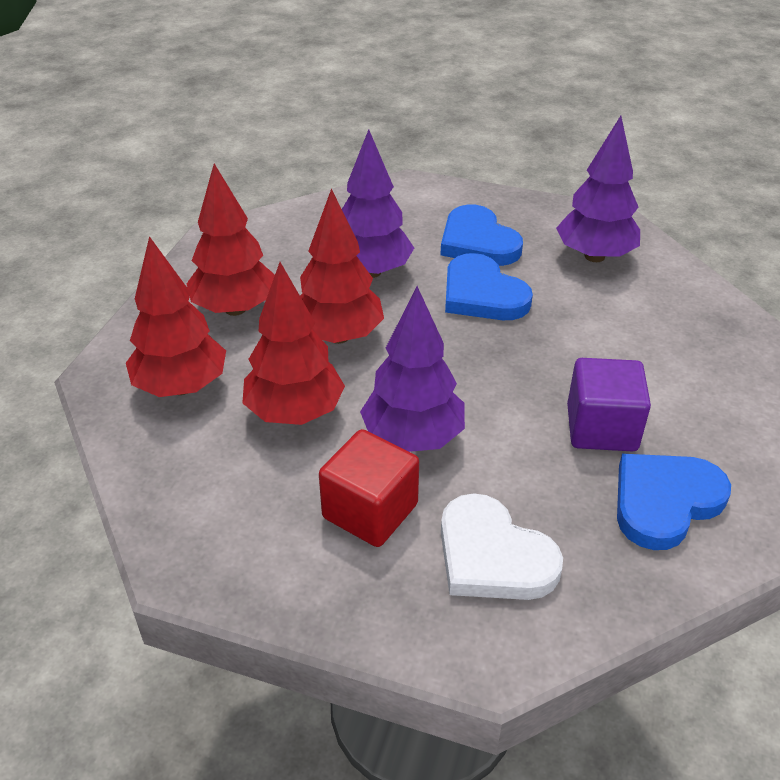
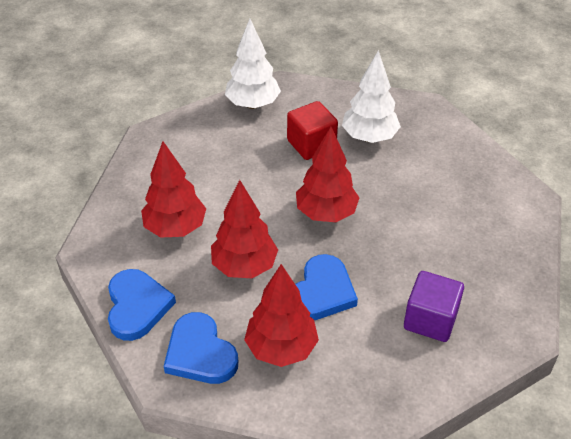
purple tree: [342,129,414,278] [360,286,465,452] [556,116,640,262] = 3 -> none = 0
white heart: [441,493,563,600] = 1 -> none = 0
white tree: none = 0 -> [225,19,281,109] [342,50,401,143] = 2

